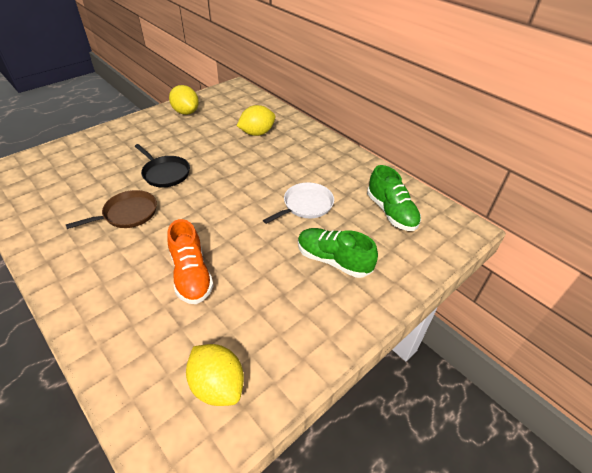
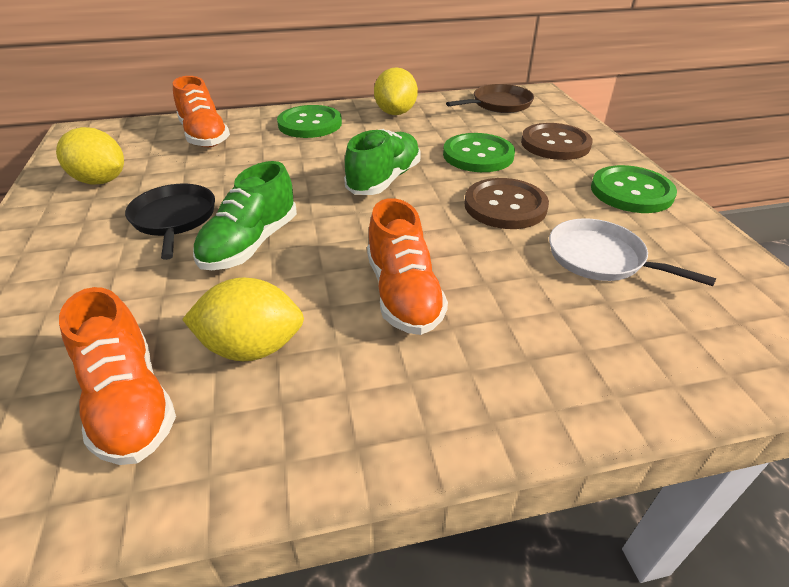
brown button: none = 0 -> [464,178,549,229] [521,123,593,160] = 2
green button: none = 0 -> [277,105,342,138] [443,133,515,172] [591,165,677,213] = 3
orange shoe: [167,219,214,304] = 1 -> [59,287,176,465] [173,76,230,147] [367,198,448,335] = 3

